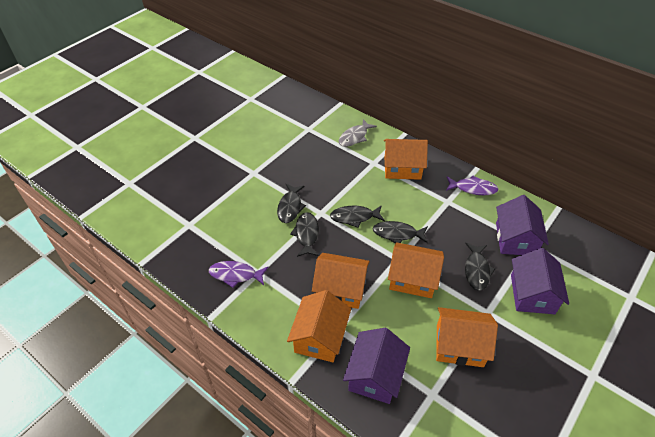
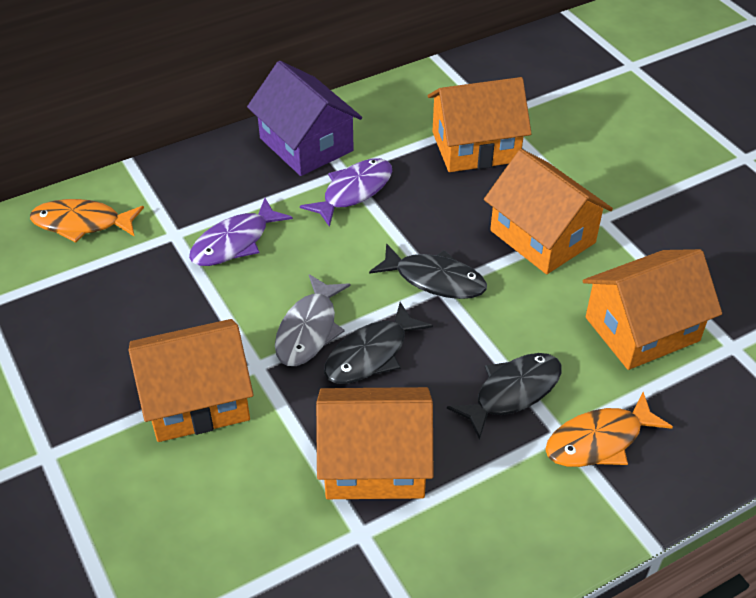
black fish: [277,184,306,223] [290,212,319,257] [330,205,385,228] [372,221,428,243] [465,243,495,291] = 5 -> [324,302,433,384] [369,243,487,299] [447,353,562,440] = 3
orange fish: none = 0 -> [30,199,144,243] [545,392,673,467] = 2
purple house: [343,328,410,404] [496,195,549,255] [511,248,569,314] = 3 -> [247,61,362,176] = 1

